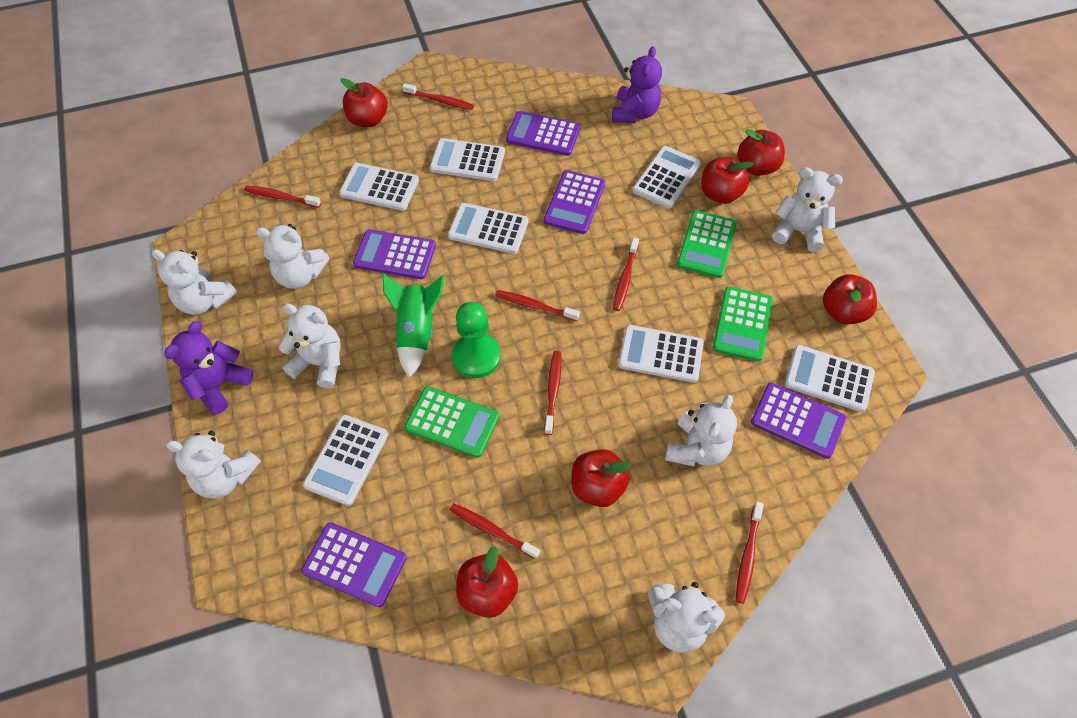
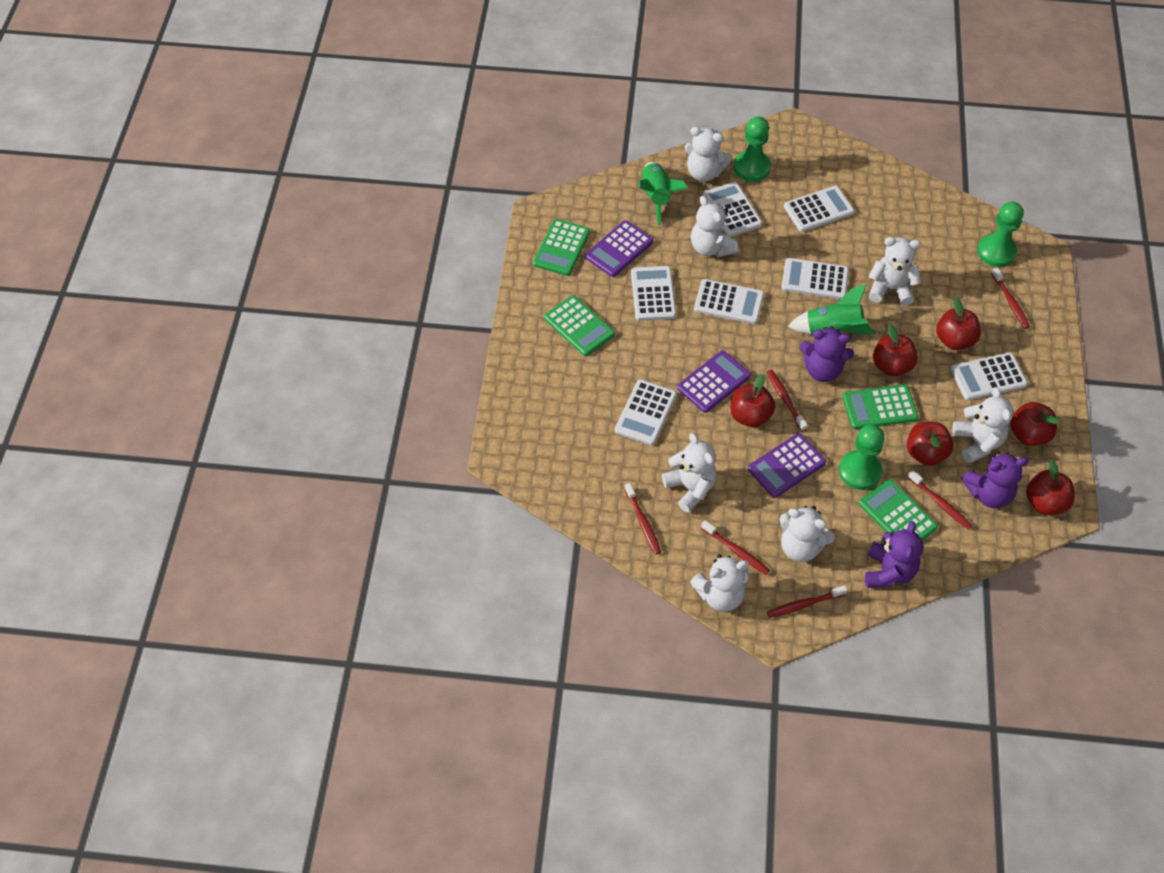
green calculator: [405,387,499,458] [677,210,737,278] [713,286,773,362] = 3 -> [533,219,590,276] [544,295,615,356] [843,384,918,429] [859,479,938,541] = 4
green pawn: [452,302,501,378] = 1 -> [734,117,771,182] [839,424,884,490] [977,202,1024,267] = 3
green rocket: [383,273,445,378] = 1 -> [638,162,688,225] [788,284,875,335] = 2
purple calculator: [301,522,407,607] [353,229,436,279] [506,111,580,156] [544,170,605,234] [751,383,846,459] = 5 -> [585,220,653,277] [677,350,751,413] [748,433,826,498] = 3
purple teddy bear: [164,321,253,415] [612,46,662,123] = 2 -> [800,326,854,382] [865,521,923,588] [961,451,1029,508] = 3
red toothbrush: [244,185,321,208] [402,83,474,110] [449,503,540,559] [495,290,580,321] [544,351,561,435] [613,237,639,311] [735,502,764,604] = 7 -> [624,483,661,555] [701,520,770,575] [767,370,807,431] [767,585,848,618] [908,470,972,530] [991,267,1030,329] = 6

